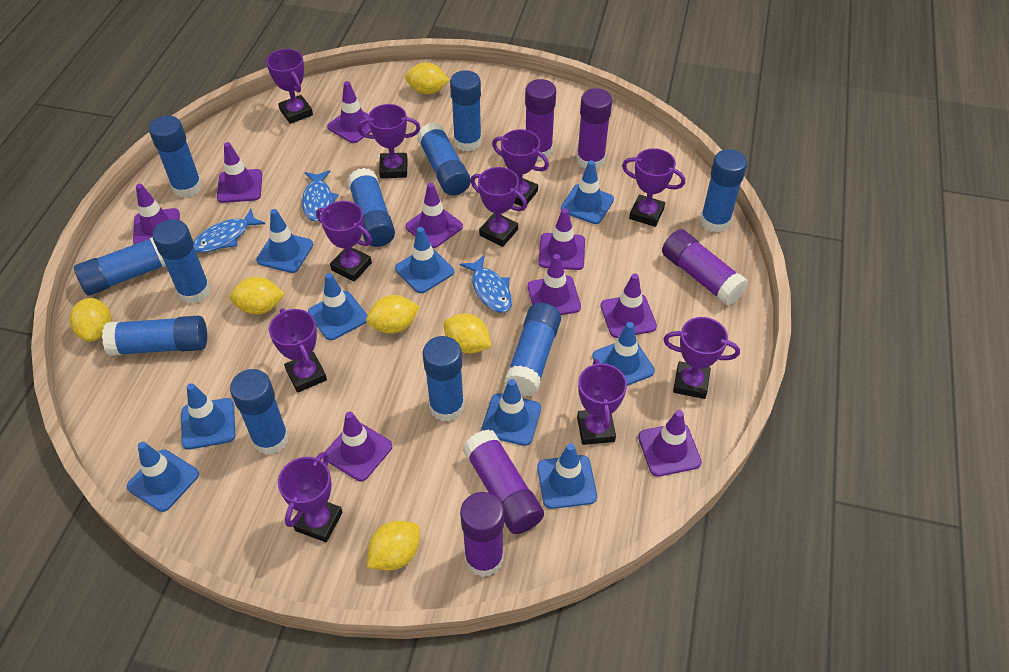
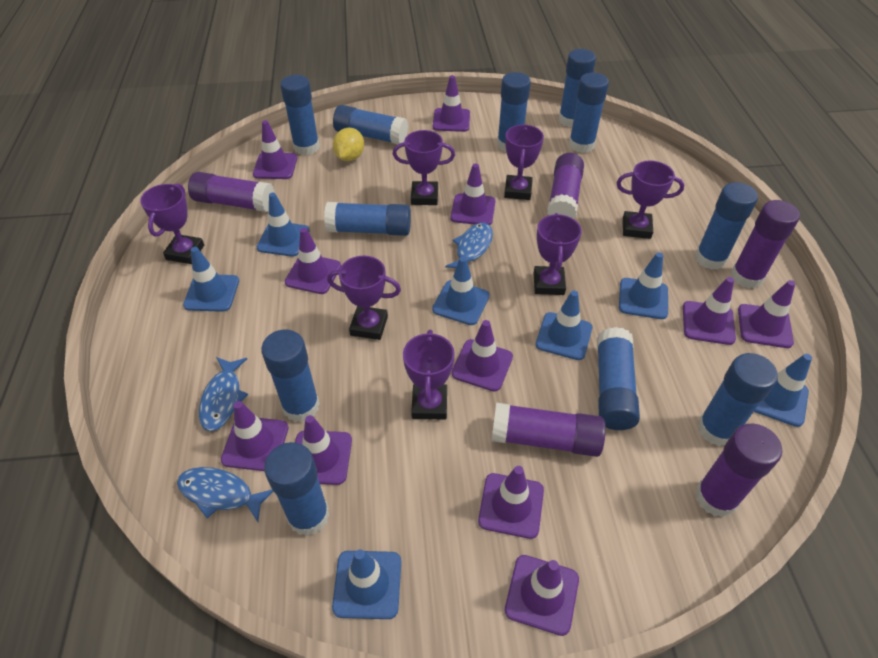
blue traffic cone: [127,442,199,512] [181,383,235,449] [256,209,313,273] [308,273,368,340] [395,227,454,293] [481,379,541,446] [537,443,597,509] [561,160,614,224] [592,322,655,386] = 9 -> [183,247,239,312] [257,193,310,257] [332,549,401,619] [432,256,490,325] [536,290,592,360] [619,252,668,319] [754,354,812,427] = 7
purple traffic cone: [133,184,180,244] [217,142,262,203] [325,411,392,481] [327,81,371,143] [406,183,463,248] [528,254,581,315] [538,208,585,270] [600,274,657,338] [638,410,702,477] = 9 -> [221,401,288,471] [253,120,297,179] [285,228,341,294] [295,415,352,485] [433,75,470,132] [451,163,496,225] [452,320,513,392] [478,466,544,539] [505,555,579,636] [683,277,736,345] [738,280,795,348] = 11
purple trophy: [266,49,313,124] [269,308,327,393] [278,452,342,542] [316,201,372,282] [357,104,420,178] [471,167,527,247] [492,129,549,206] [577,359,627,445] [622,148,685,227] [663,317,740,399] = 10 -> [140,183,204,264] [327,256,401,340] [393,130,455,205] [403,330,455,420] [504,125,544,200] [534,213,582,295] [616,161,684,239] = 7
yellow lemon: [69,298,111,342] [230,277,285,315] [366,295,420,334] [367,521,420,571] [405,62,449,94] [444,314,492,354] = 6 -> [333,128,364,161] = 1

